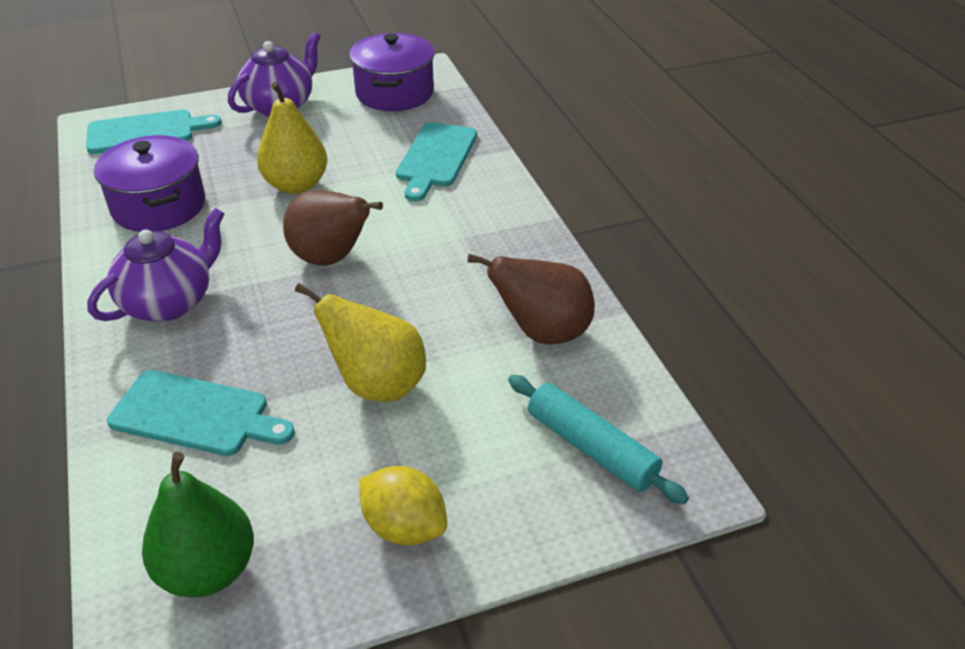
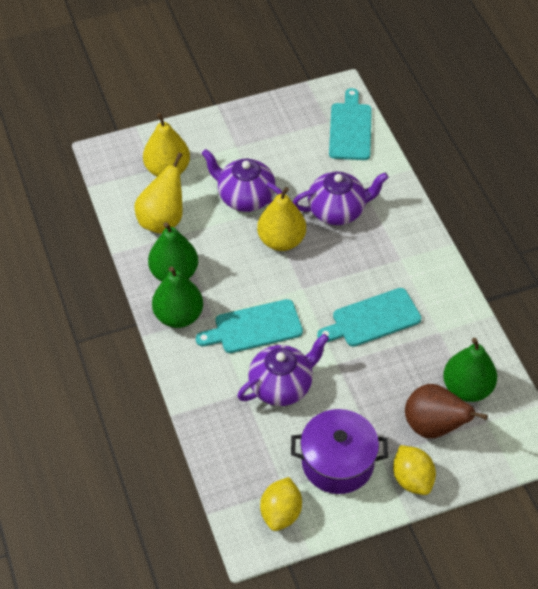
brown pear: [283,190,383,266] [467,254,595,344] = 2 -> [405,384,488,438] = 1
green pear: [142,452,254,597] = 1 -> [148,222,198,282] [152,267,203,328] [443,338,497,402] = 3
purple pot: [94,135,205,232] [349,33,435,111] = 2 -> [291,409,388,494] = 1
purple teapot: [87,208,225,322] [228,32,321,117] = 2 -> [201,149,282,212] [237,334,329,406] [293,172,389,225] = 3
turquoise rolling pin: [508,375,689,504] = 1 -> none = 0
yellow lemon: [359,466,447,545] = 1 -> [260,477,302,531] [393,445,436,495] = 2
yellow pear: [257,82,327,194] [295,283,426,402] = 2 -> [135,152,183,234] [143,113,190,177] [257,187,306,251] = 3

